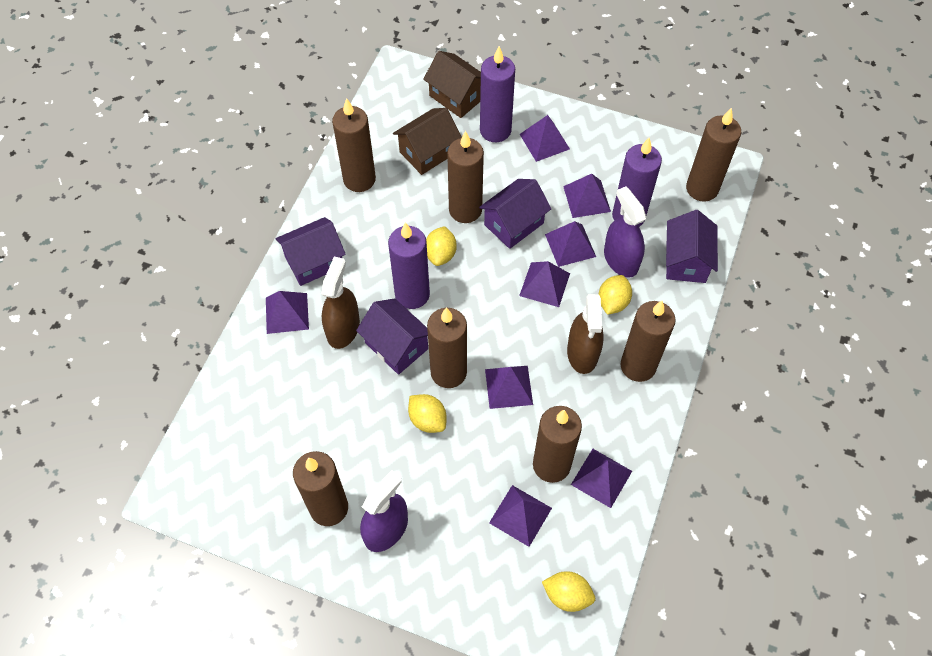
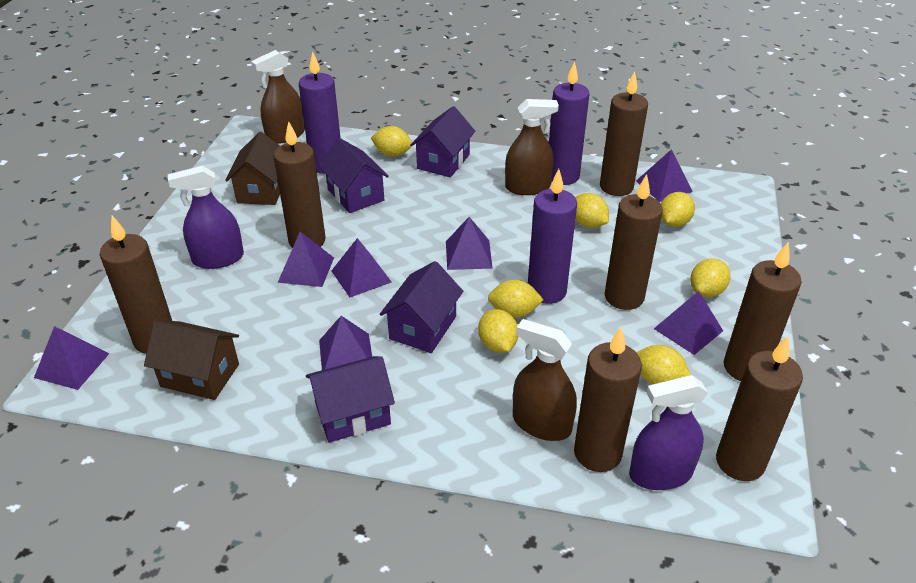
brown spray bottle: [321,257,360,349] [567,294,604,374] = 2 -> [251,50,305,144] [505,99,559,195] [513,319,577,441] = 3
purple pyramid: [266,291,309,334] [485,366,533,409] [489,485,552,547] [519,261,570,307] [520,115,570,162] [545,221,596,267] [563,174,611,218] [571,449,632,508] = 8 -> [34,326,110,390] [278,232,334,287] [319,316,372,370] [331,238,392,297] [446,217,493,270] [636,149,693,202] [654,291,723,355] = 7
yellow lemon: [408,394,447,433] [426,226,457,266] [542,571,595,612] [599,275,632,315] = 4 -> [371,126,412,157] [478,309,518,353] [488,280,543,318] [575,193,609,228] [636,345,691,385] [661,192,695,227] [690,258,730,297] = 7

